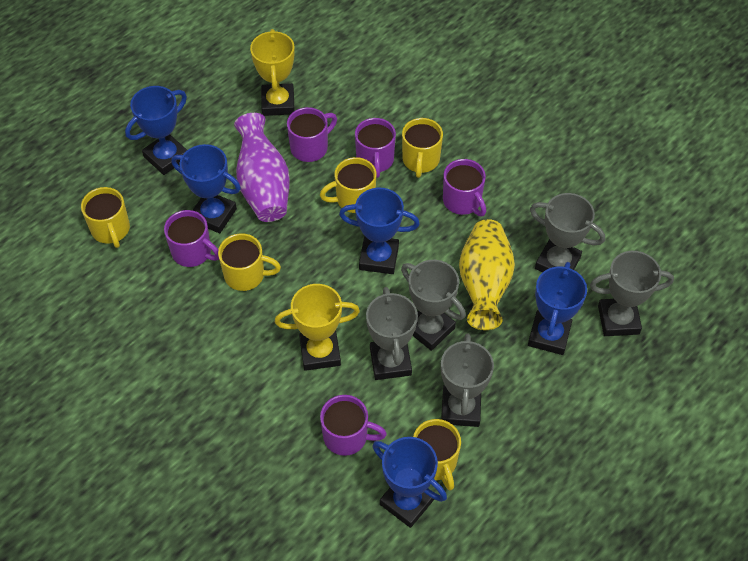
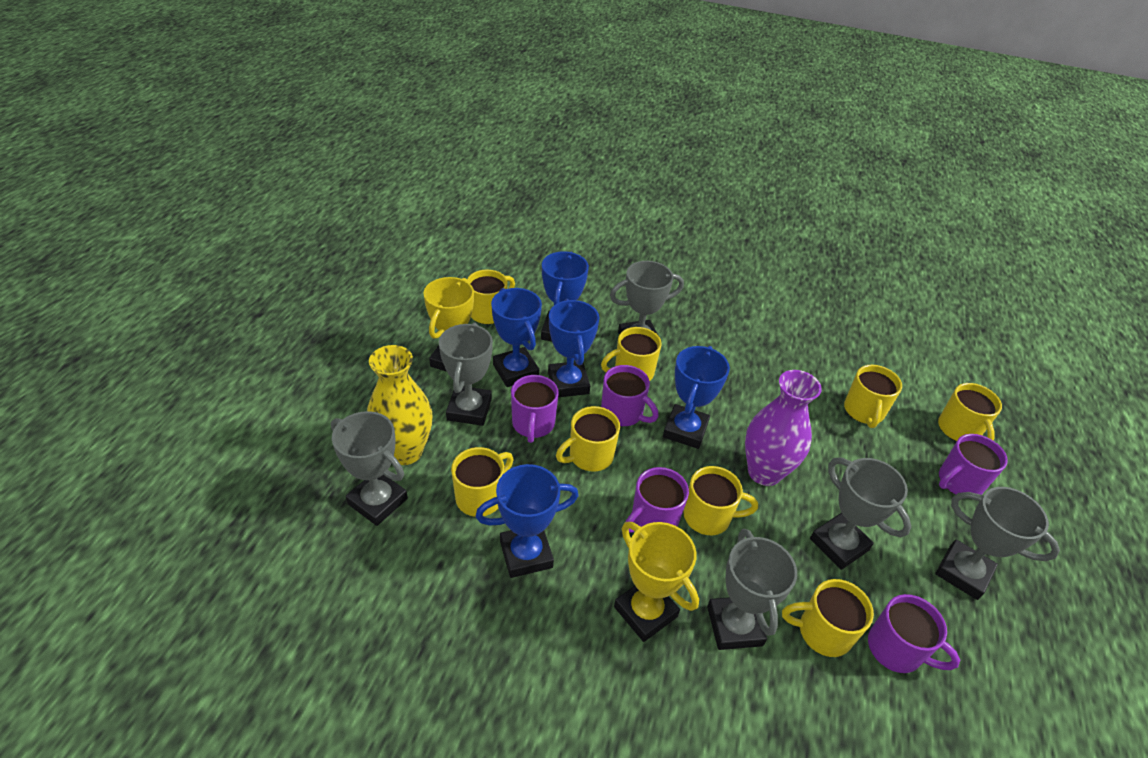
grey trophy: [366,287,418,380] [401,260,466,351] [441,334,494,427] [530,193,605,272] [590,251,674,336] = 5 -> [331,411,408,526] [439,322,493,426] [610,261,684,336] [707,529,797,650] [810,457,911,570] [935,487,1060,600] = 6
yellow mug: [81,187,130,248] [218,233,281,291] [320,157,376,213] [402,118,443,178] [413,419,461,491] = 5 -> [451,447,514,517] [467,270,515,324] [556,406,620,472] [601,327,662,381] [683,466,758,535] [782,579,874,657] [844,365,902,428] [938,383,1002,441] = 8

